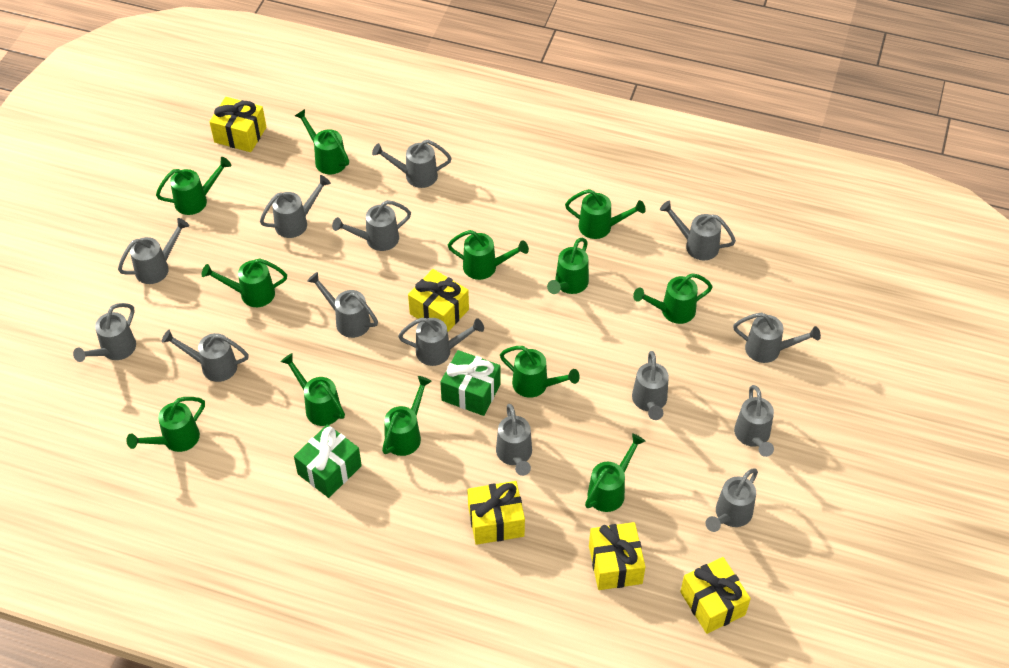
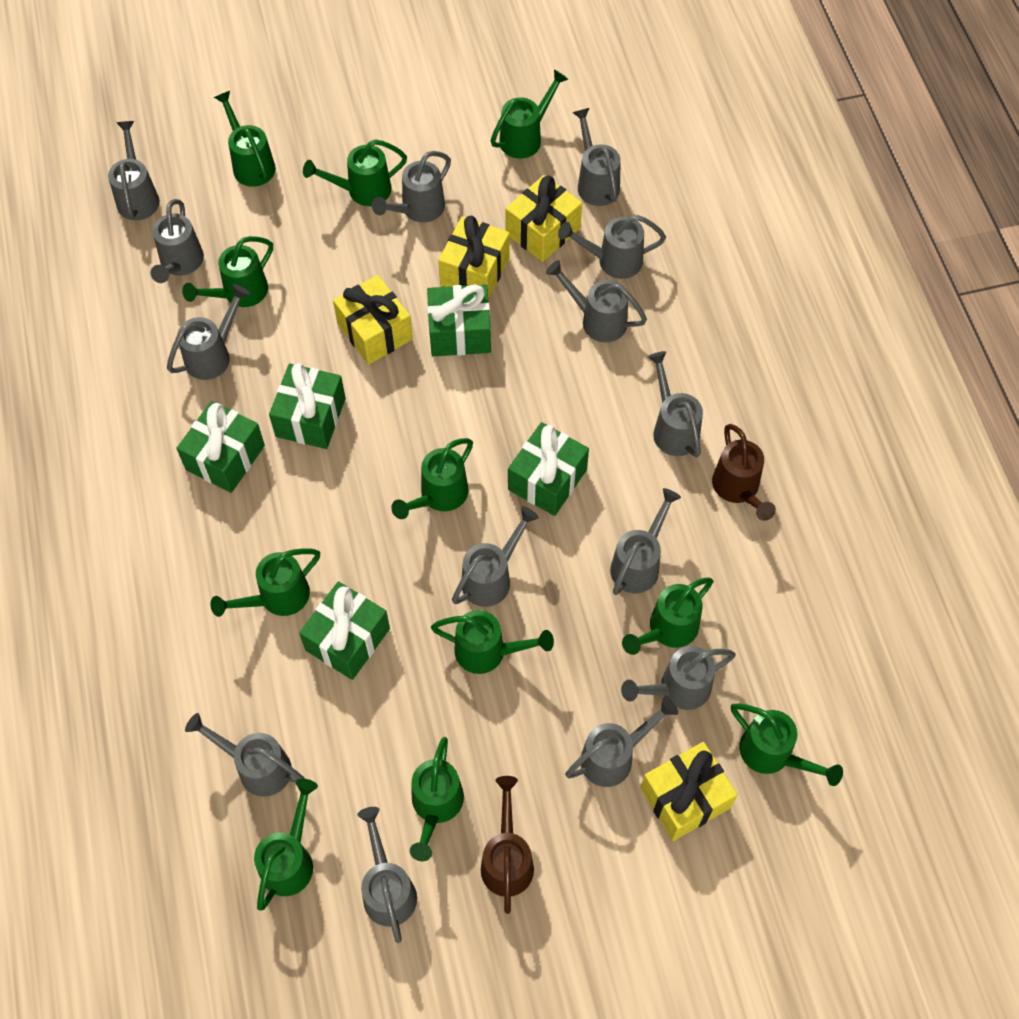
brown watering can: none = 0 -> [481,776,534,914] [712,424,776,521] = 2
green gift: [294,424,362,498] [440,350,501,416] = 2 -> [177,401,265,493] [269,363,346,449] [299,581,390,680] [427,284,491,356] [508,422,589,516] = 5
green watering can: [126,397,205,452] [156,157,231,215] [202,258,287,307] [280,353,345,426] [295,109,349,174] [382,376,432,456] [448,230,529,280] [500,346,580,398] [547,238,589,294] [565,189,646,239] [585,433,645,512] [633,273,713,324] = 12 -> [182,236,273,307] [210,548,320,617] [214,91,276,187] [254,779,318,910] [303,139,407,206] [391,438,473,519] [410,737,464,861] [431,610,554,674] [491,69,568,159] [622,577,713,655] [731,703,843,786] = 11
yellow gift: [209,97,266,152] [408,269,469,332] [467,481,525,545] [589,522,645,590] [680,557,751,634] = 5 -> [333,275,413,365] [438,216,510,300] [505,175,582,262] [641,742,738,841] = 4

